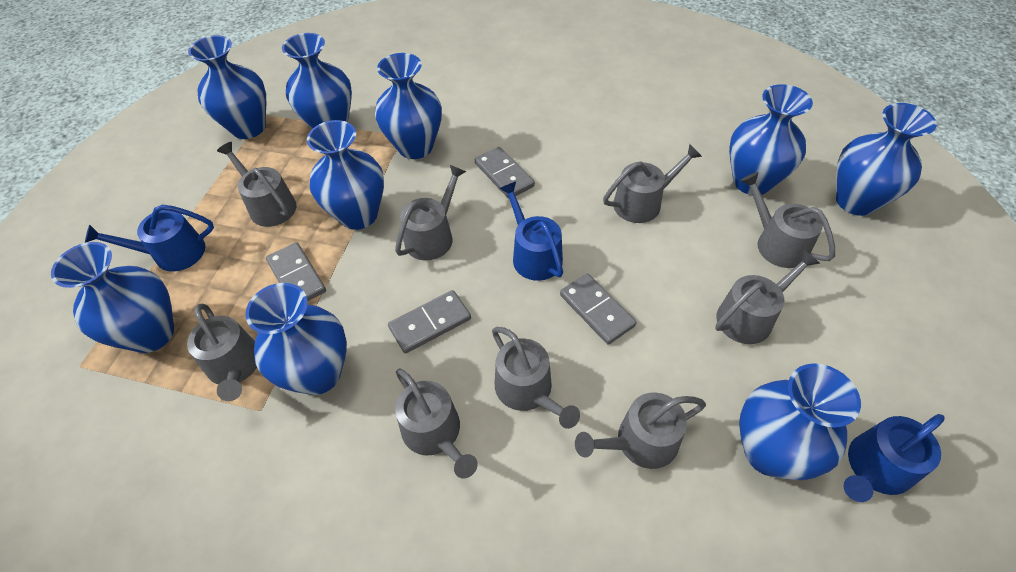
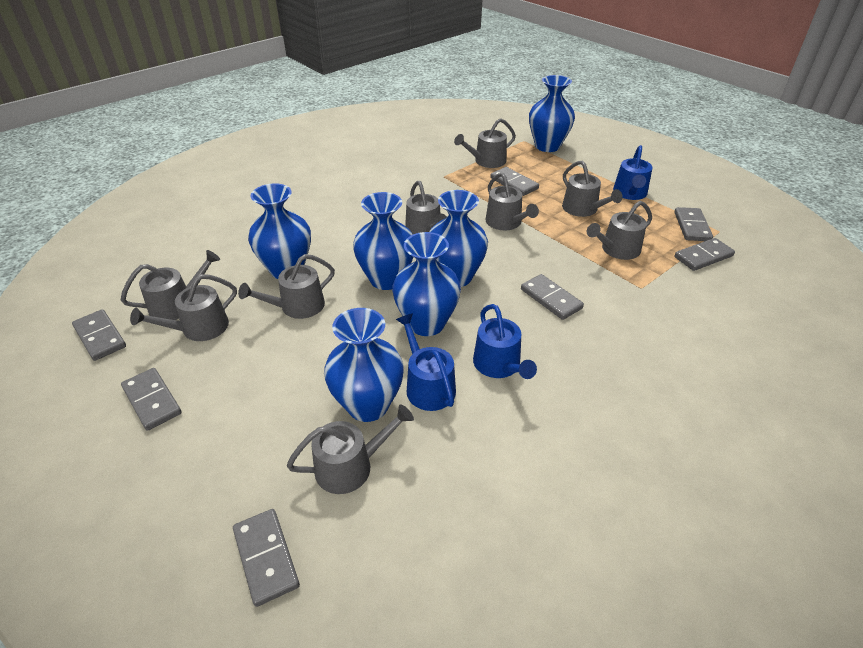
blue vase: [51,242,174,353] [188,35,266,139] [245,283,347,395] [282,33,352,129] [307,120,384,230] [375,53,442,159] [729,84,813,195] [739,363,861,480] [836,103,937,216] = 9 -> [248,183,311,279] [324,308,404,422] [353,192,413,290] [392,232,461,336] [429,190,488,287] [529,75,575,152] = 6
grey domino: [266,242,326,301] [388,290,471,354] [475,147,535,199] [560,274,637,345] = 4 -> [72,309,126,361] [121,368,182,431] [233,509,300,607] [490,167,539,196] [521,274,584,320] [674,207,713,241] [674,238,735,271] = 7

